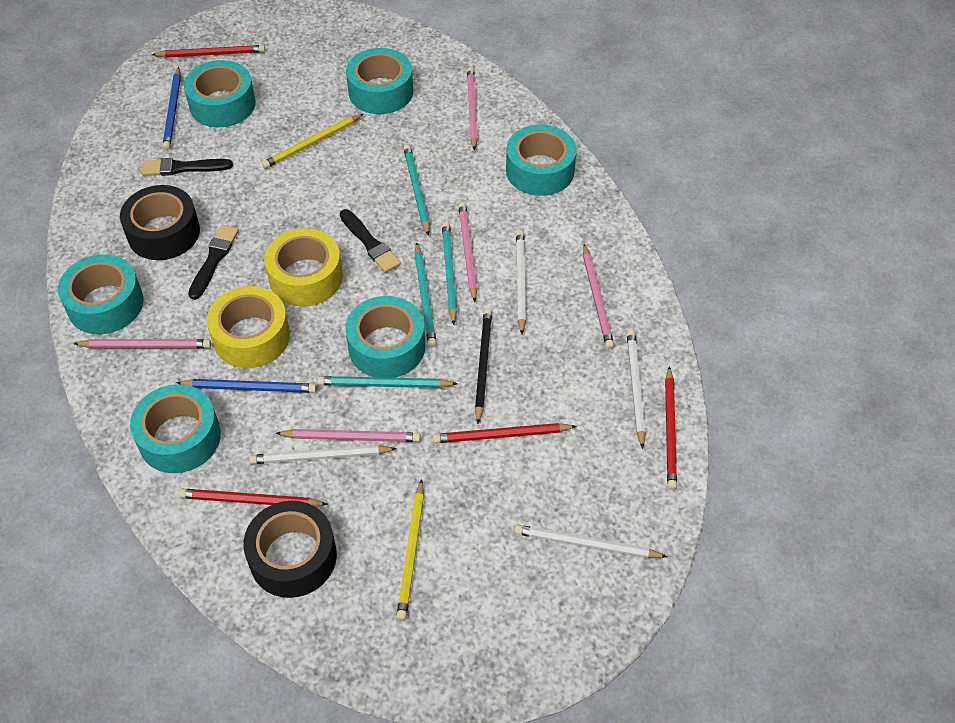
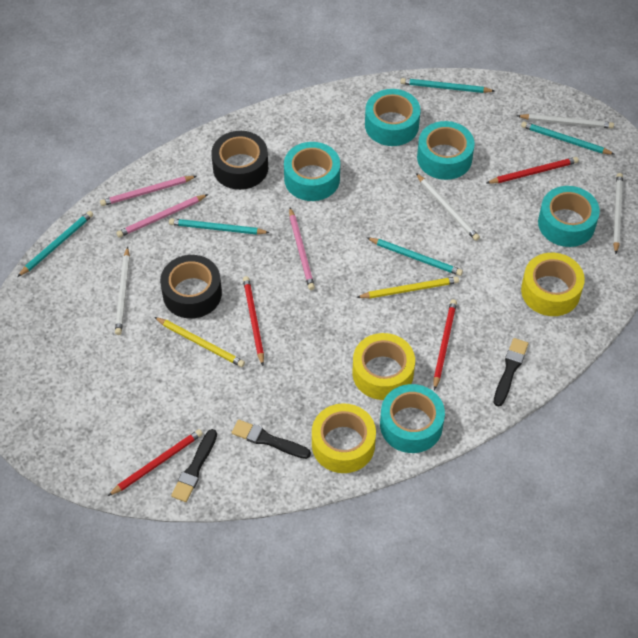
black pencil: [475,309,492,424] = 1 -> none = 0
blue pencil: [163,67,181,150] [176,379,317,393] = 2 -> none = 0
pink pencil: [74,339,211,348] [276,429,421,442] [458,202,477,302] [467,67,478,151] [583,244,614,349] = 5 -> [100,176,197,206] [116,194,208,237] [289,208,315,290] = 3
turquoise pencil: [317,376,458,388] [403,144,430,236] [414,242,437,347] [442,222,457,325] = 4 -> [17,211,93,277] [169,218,270,235] [367,238,463,276] [400,78,494,93] [521,122,615,155] = 5
turquoise tape: [58,254,144,334] [130,384,221,473] [184,60,256,127] [345,296,425,378] [346,48,413,114] [506,124,577,196] = 6 -> [284,142,340,201] [365,89,421,146] [380,384,445,453] [417,121,475,180] [538,186,600,247] = 5
yellow tape: [207,286,290,368] [264,228,343,306] = 2 -> [312,403,376,473] [352,333,415,400] [521,253,585,316] = 3

